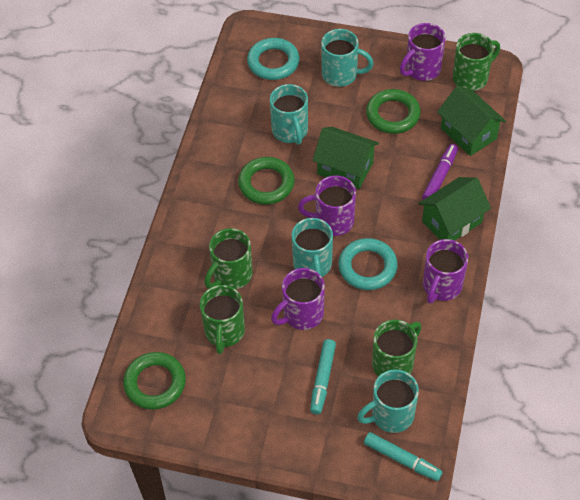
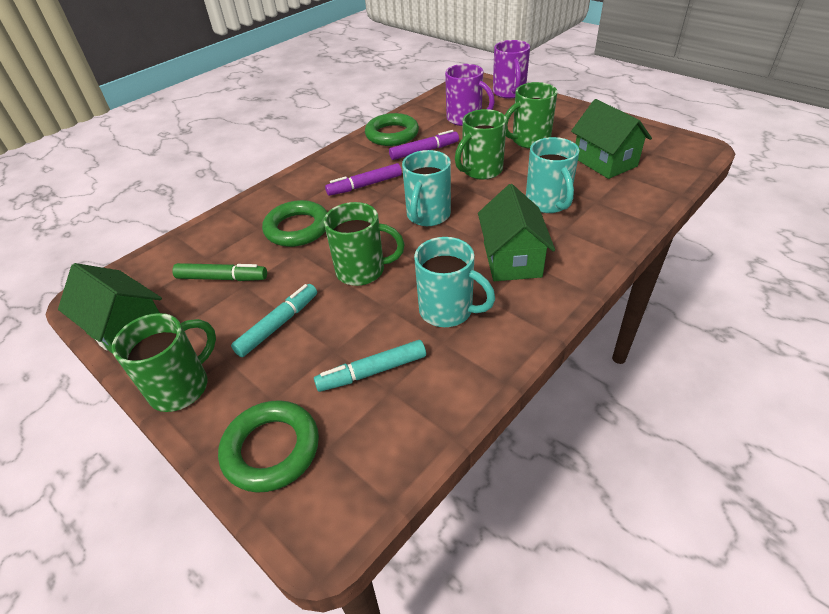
green marker: none = 0 -> [172,263,267,281] = 1
purple marker: [422,144,458,200] = 1 -> [325,163,402,196] [389,130,459,160] = 2
purple mug: [271,268,325,330] [298,175,356,236] [400,23,445,81] [423,239,468,304] = 4 -> [445,64,495,126] [493,40,530,99] = 2
turquoise mug: [270,84,308,145] [291,218,333,277] [321,29,374,87] [357,369,419,433] = 4 -> [402,150,451,226] [414,237,495,327] [526,137,580,213] = 3
turquoise ring: [247,38,300,80] [338,238,398,290] = 2 -> none = 0

